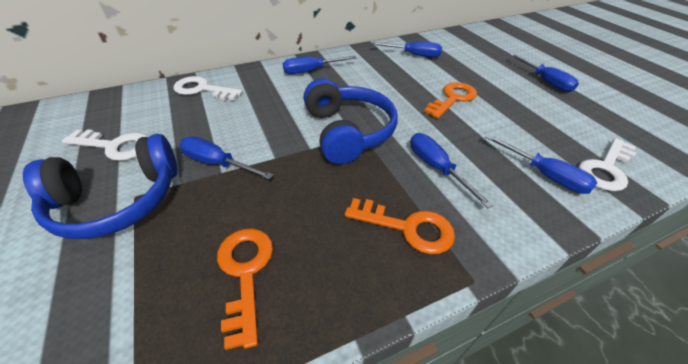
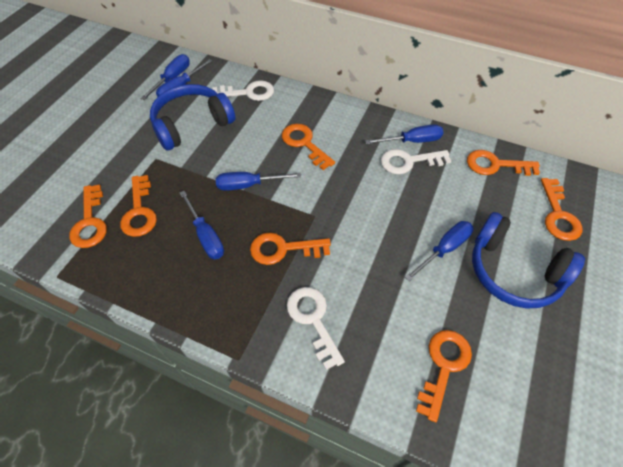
orange key: [217,228,273,350] [345,198,455,254] [424,82,477,119] = 3 -> [69,184,107,248] [120,175,157,237] [250,233,331,265] [282,124,335,170] [416,330,472,422] [467,150,540,176] [541,178,582,241] = 7

